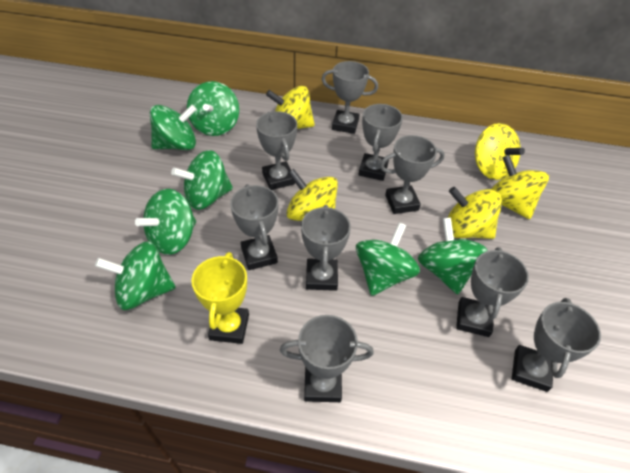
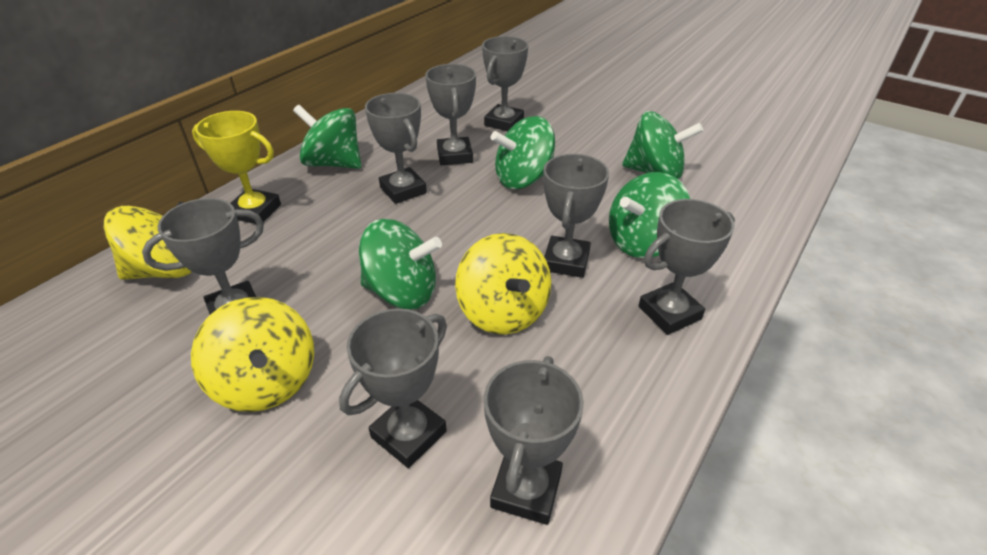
green spinning top: [95,241,176,310] [135,189,196,255] [150,105,197,150] [171,150,233,210] [187,81,239,136] [356,223,420,296] [418,217,488,295] = 7 -> [293,105,361,169] [359,219,442,309] [491,116,555,189] [609,172,690,258] [622,111,703,180] = 5
grey trophy: [230,184,279,270] [256,111,297,190] [280,315,374,402] [301,205,351,291] [322,61,378,134] [359,104,403,181] [380,135,445,214] [456,247,529,337] [512,298,601,392] = 9 -> [142,198,264,315] [339,308,447,468] [365,93,427,204] [425,64,476,165] [482,36,528,131] [484,356,584,525] [543,154,609,278] [639,199,735,335] = 8
yellow spinning top: [266,86,315,129] [286,169,338,221] [448,187,502,239] [475,123,525,180] [491,155,549,219] = 5 -> [103,202,192,280] [191,297,314,412] [455,233,551,334] = 3

